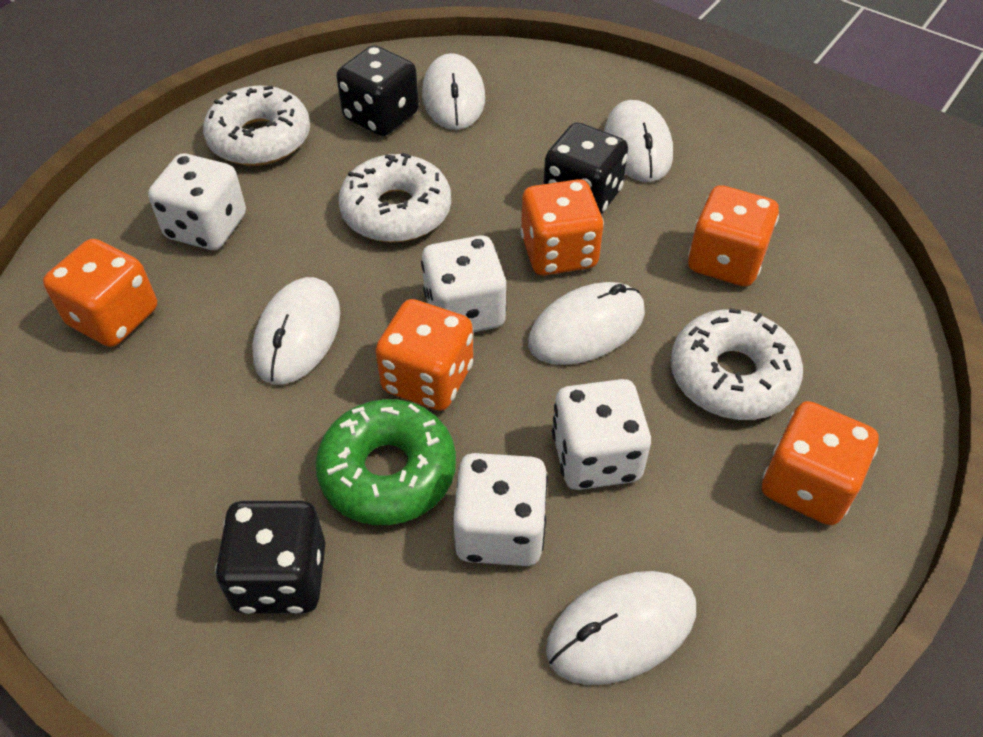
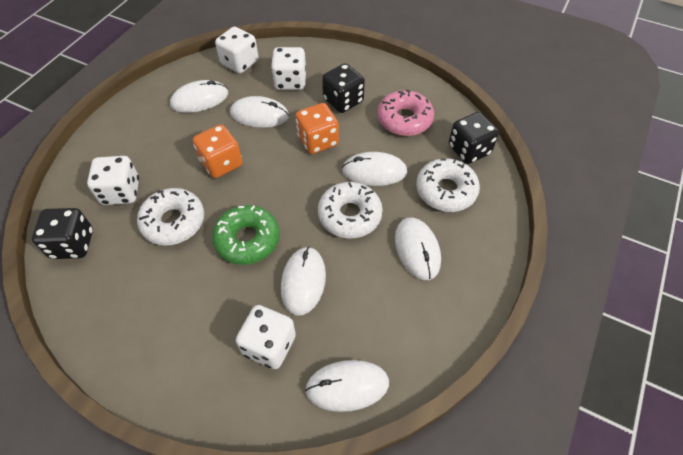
orange dice: [43,239,157,347] [375,299,473,411] [520,179,604,276] [688,185,779,286] [762,401,879,525] = 5 -> [193,124,243,178] [296,103,339,154] = 2
pink donut: none = 0 -> [377,89,434,136] = 1
white mouse: [252,277,340,385] [422,53,485,130] [528,282,645,365] [546,571,696,685] [604,100,673,182] = 5 -> [170,80,228,113] [230,96,289,128] [281,246,326,316] [305,360,389,412] [342,152,407,186] [395,217,441,280] = 6

